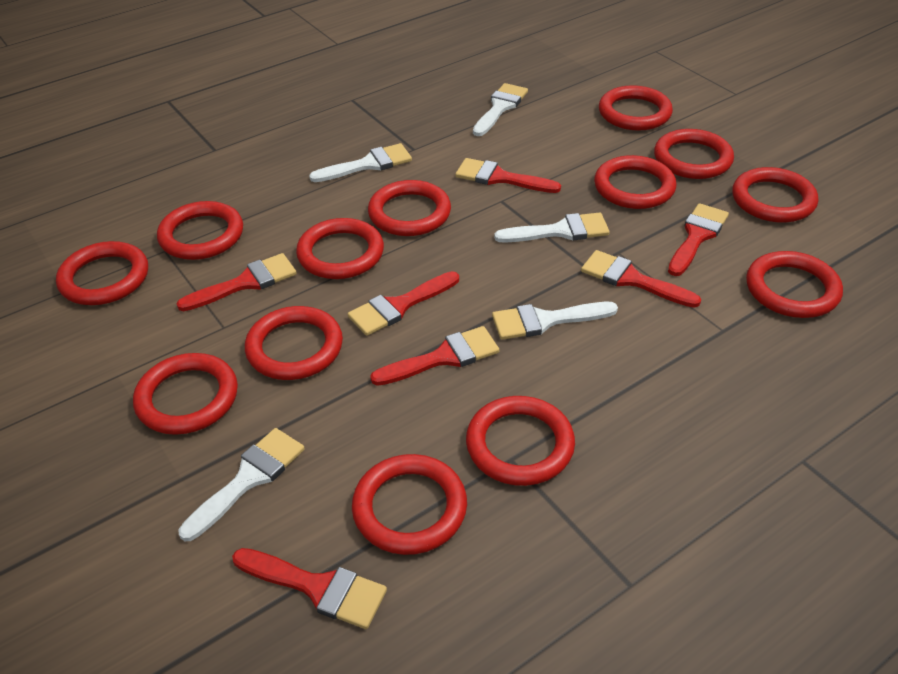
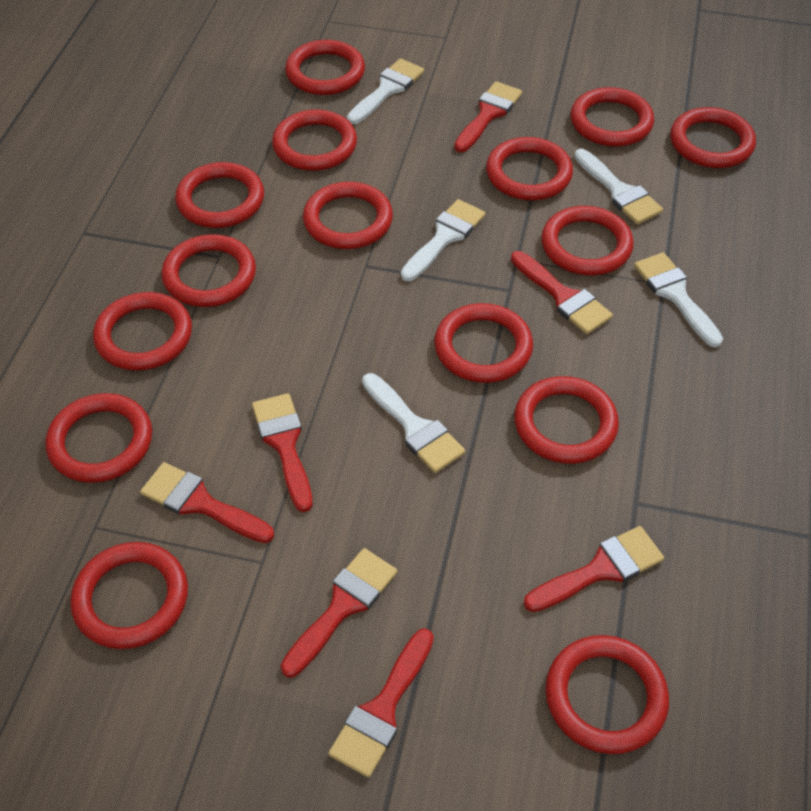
red ring: [56,241,148,305] [133,353,238,435] [157,201,243,260] [245,306,343,380] [296,218,384,279] [352,454,467,555] [368,180,451,236] [466,396,575,486] [594,155,676,209] [599,85,673,131] [654,129,734,179] [732,167,818,223] [746,251,843,318] = 13 -> [45,393,152,483] [70,542,188,649] [93,292,192,370] [162,235,256,307] [175,162,264,228] [272,110,357,171] [285,40,365,95] [303,182,393,249] [434,303,533,383] [486,137,573,200] [514,376,619,464] [541,206,634,275] [545,635,669,754] [571,87,654,147] [670,107,756,168] = 15

